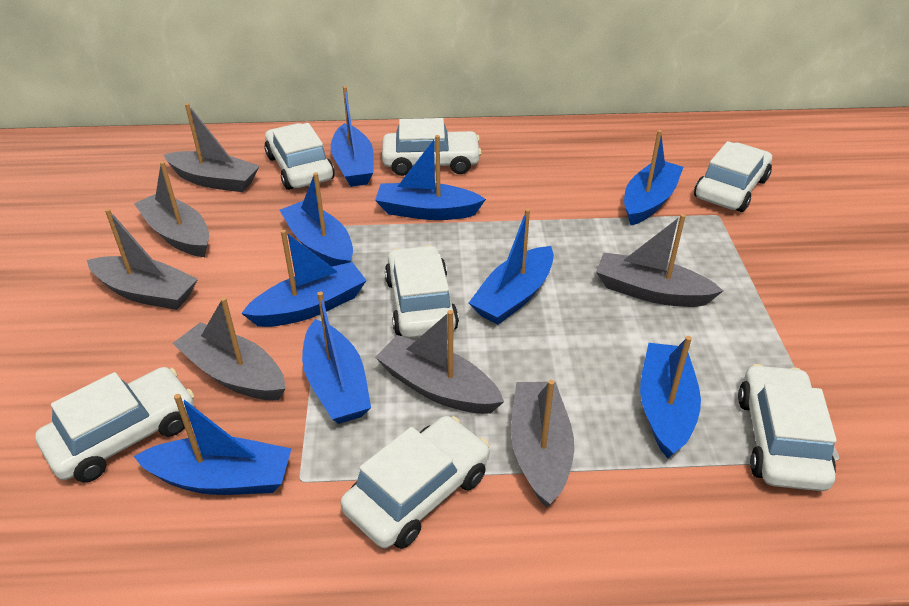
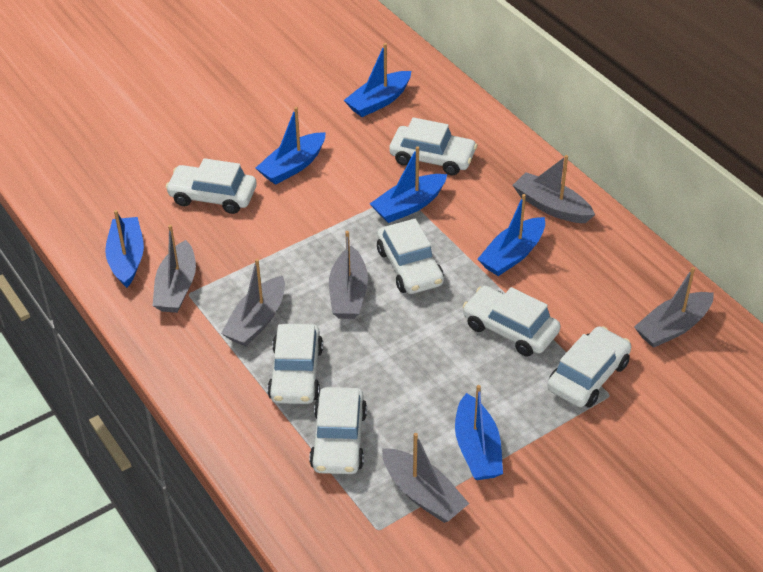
blue boat: [134,394,292,495] [241,230,367,327] [279,172,353,267] [302,291,371,424] [331,86,374,187] [375,135,486,220] [469,208,554,325] [624,130,683,225] [640,336,701,459] = 9 -> [105,210,144,288] [256,107,326,185] [344,43,411,117] [370,146,447,223] [455,385,503,480] [477,194,545,276] = 6
grey boat: [87,208,198,310] [134,161,209,257] [163,103,260,192] [172,297,285,400] [375,310,504,414] [511,380,574,508] [596,214,723,307] = 7 -> [153,225,196,313] [221,259,285,347] [329,231,368,319] [382,433,469,523] [513,155,595,223] [634,267,714,348] = 6

